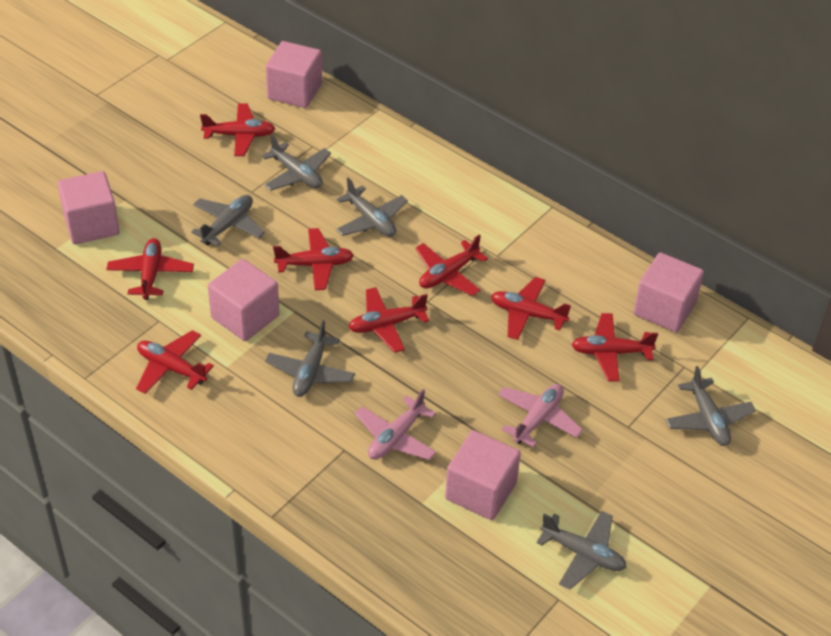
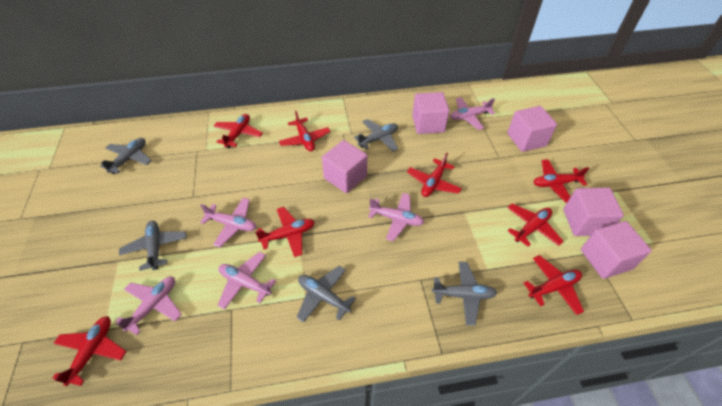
grey plane: [191,195,265,246] [261,134,331,191] [265,320,355,397] [336,177,408,237] [536,511,627,590] [666,366,756,446] = 6 -> [100,138,152,174] [119,221,186,271] [296,266,356,323] [354,119,398,152] [432,262,497,326] = 5
pink plane: [355,389,436,460] [498,384,583,447] = 2 -> [116,277,182,335] [200,198,256,247] [218,252,276,309] [368,193,424,241] [450,97,495,130] = 5

